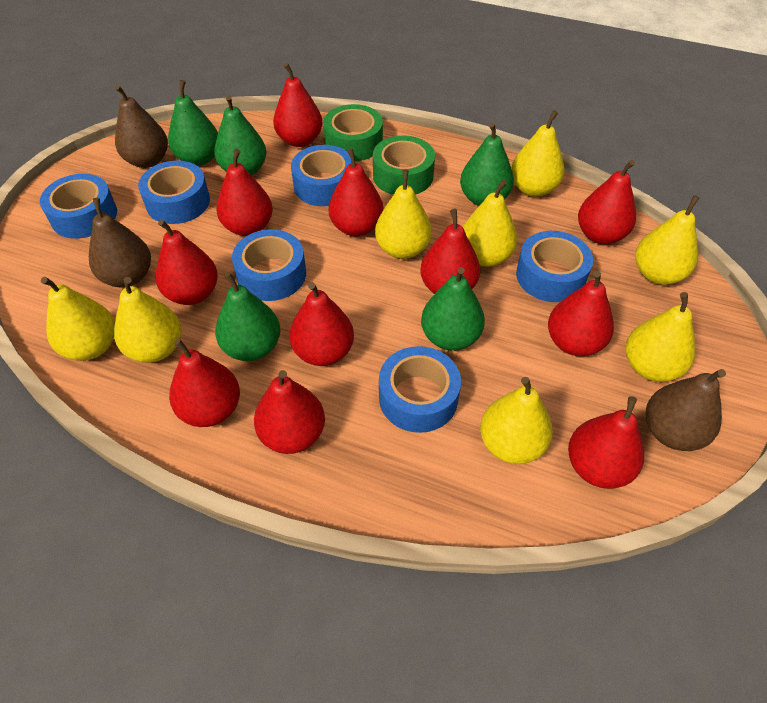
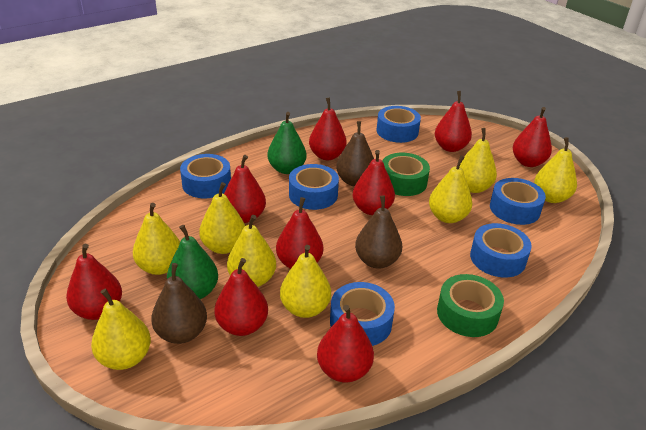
green pear: [168,80,218,166] [214,95,266,176] [215,272,281,361] [421,267,485,351] [460,122,514,206] = 5 -> [167,225,218,299] [267,112,307,174] = 2
red pear: [155,220,218,305] [169,339,240,427] [216,149,273,236] [254,370,325,454] [273,63,323,147] [289,282,354,366] [328,148,384,236] [420,209,480,294] [548,271,614,356] [568,396,644,489] [578,160,636,244] = 11 -> [66,244,122,320] [214,258,268,336] [224,155,266,223] [276,197,323,269] [309,98,347,160] [317,305,374,382] [352,150,395,215] [435,91,472,152] [513,107,552,167] = 9

